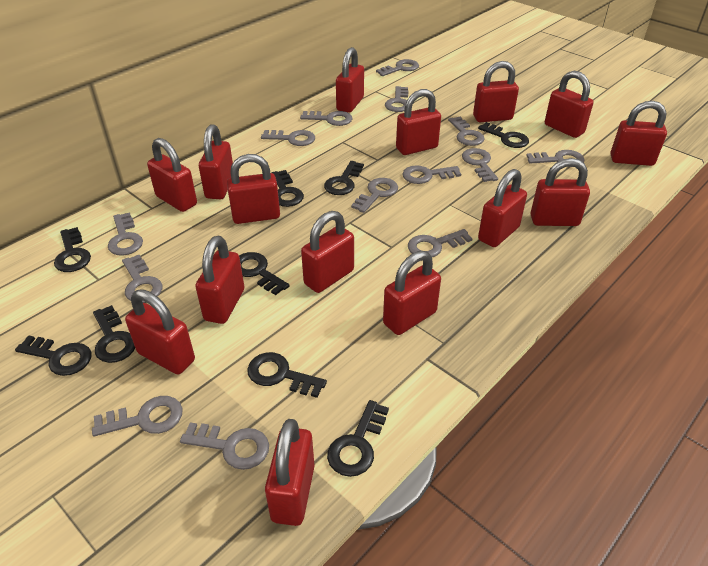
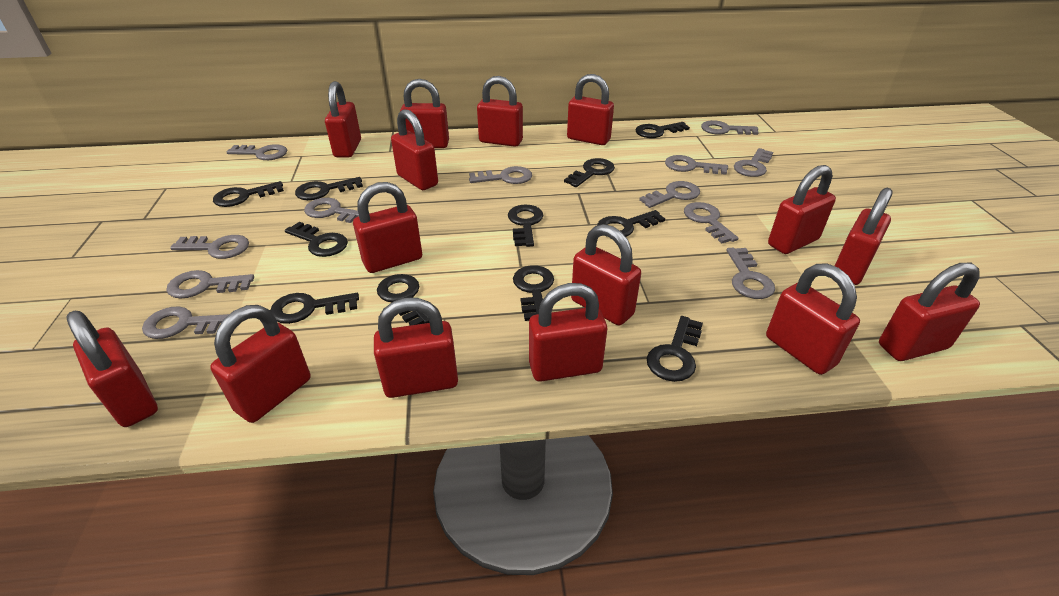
black key: [15,335,91,376] [54,227,91,272] [93,305,135,363] [239,252,289,295] [247,352,327,398] [271,170,304,207] [324,161,364,195] [327,400,389,477] [478,122,529,148] = 9 -> [213,181,284,207] [270,293,359,324] [285,222,348,257] [295,177,363,200] [377,274,430,325] [508,205,543,247] [513,265,554,321] [564,158,615,187] [597,210,665,237] [636,122,690,138] [647,316,703,382] = 11
grey key: [92,396,183,437] [108,212,143,256] [122,255,163,303] [180,423,269,470] [261,130,315,146] [300,111,353,126] [351,178,398,213] [376,59,419,76] [385,86,408,112] [402,165,461,184] [408,229,472,257] [448,116,485,146] [462,148,498,182] [526,150,585,167] = 14 -> [142,306,229,339] [166,270,254,299] [170,235,249,259] [227,144,287,160] [304,198,370,223] [469,166,532,184] [639,181,700,208] [665,155,728,175] [684,202,739,243] [701,120,759,135] [726,248,775,299] [734,148,773,177] = 12

